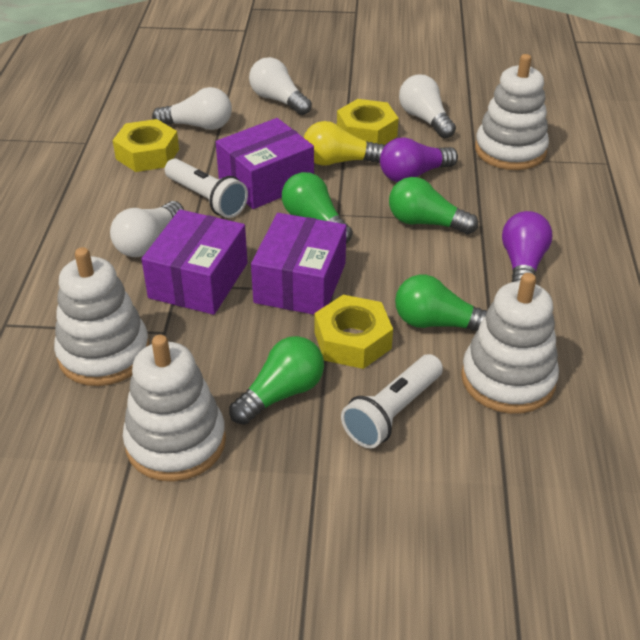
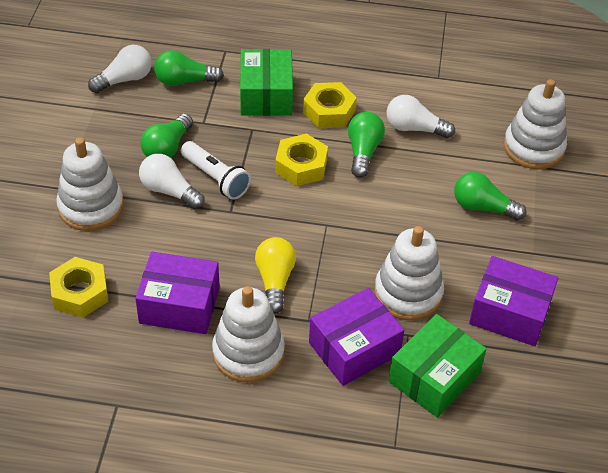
green box: none = 0 -> [240,49,293,116] [389,314,487,418] = 2
purple light bulb: [380,137,458,182] [502,211,552,282] = 2 -> none = 0
white flashlight: [165,158,248,218] [341,354,443,448] = 2 -> [181,141,251,200] = 1
white light bulb: [110,201,184,257] [152,87,232,130] [249,57,312,115] [399,74,456,138] = 4 -> [88,45,152,93] [139,154,205,209] [387,95,455,138] = 3

